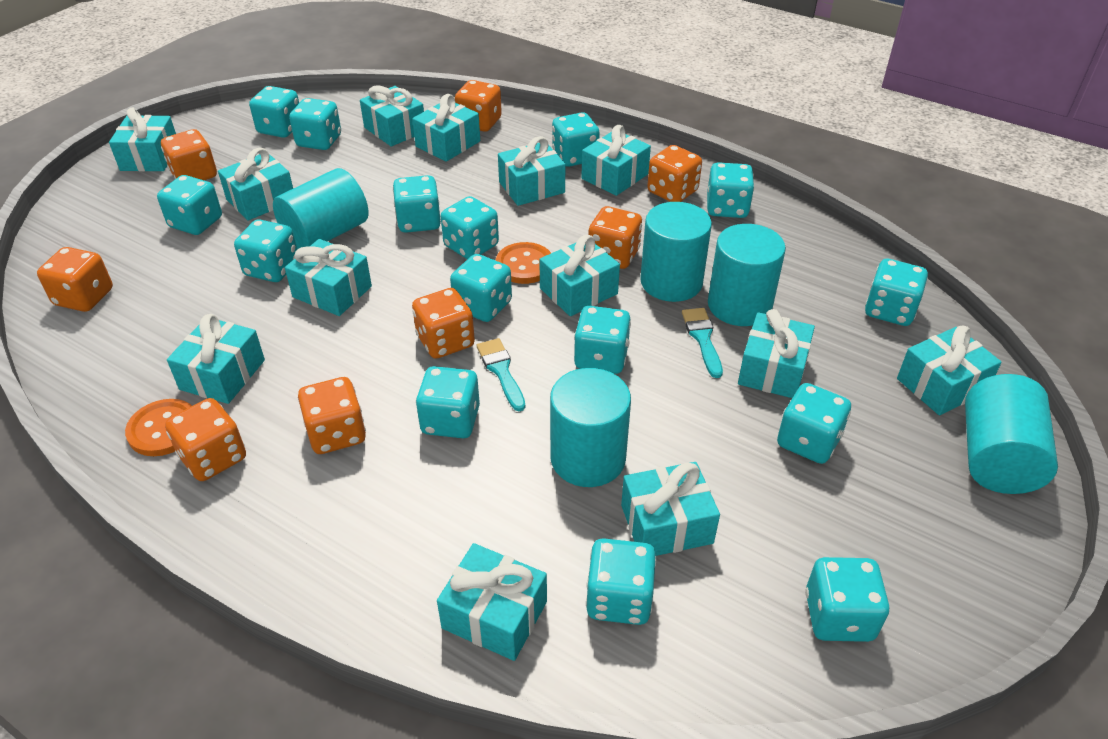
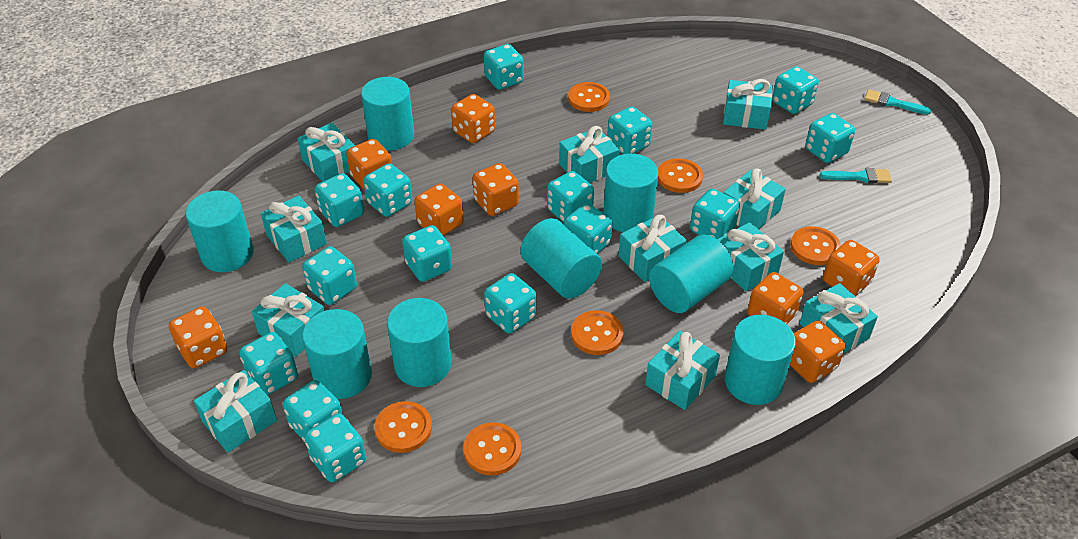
orange button: [125,399,192,456] [496,242,551,284] = 2 -> [374,401,432,453] [463,422,522,476] [568,82,610,112] [571,310,624,355] [658,158,703,193] [790,226,841,265] = 6
turquoise cylinder: [273,168,369,249] [550,368,631,487] [640,202,712,302] [708,224,786,326] [965,374,1058,494] = 5 -> [185,190,254,272] [302,309,372,399] [361,77,414,150] [387,298,452,387] [520,218,602,299] [603,154,658,232] [649,234,734,313] [725,315,796,405] = 8
turquoise gift: [109,108,176,172] [167,314,265,404] [218,148,293,221] [285,239,372,316] [360,85,424,147] [412,94,480,162] [437,543,547,661] [498,136,565,206] [539,235,620,316] [581,125,651,196] [621,462,720,556] [738,309,815,398] [897,326,1002,415] = 13 -> [194,370,277,453] [252,283,324,357] [261,196,327,262] [297,123,355,181] [559,126,619,183] [619,215,687,282] [645,331,720,410] [717,222,784,291] [723,79,773,130] [723,168,786,229] [800,283,878,354] = 11

